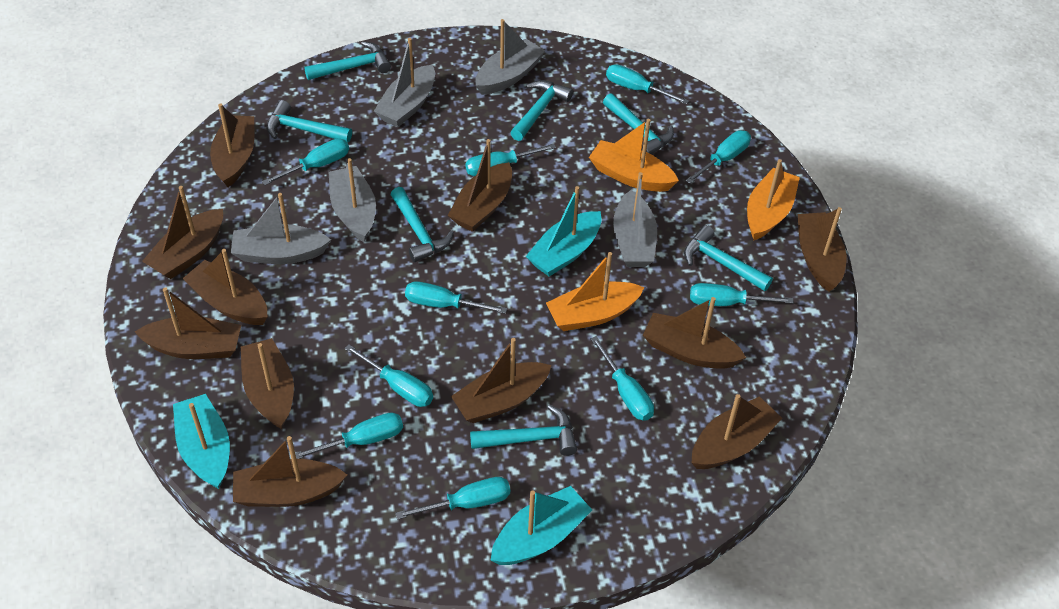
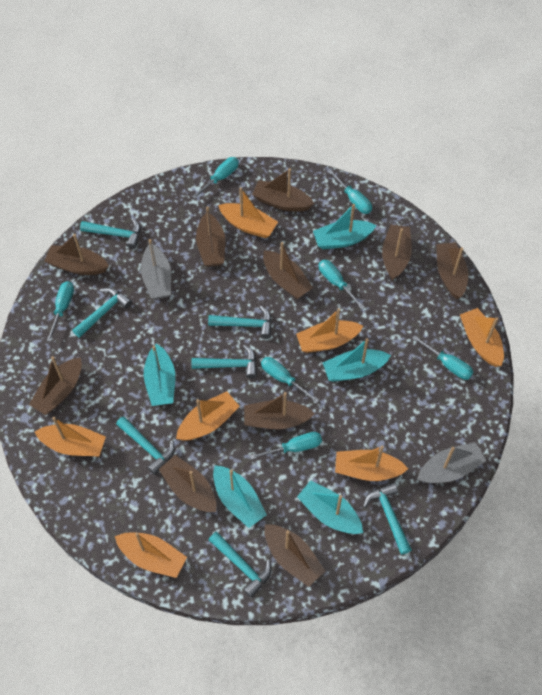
brown boat: [135,287,241,359] [142,186,223,279] [183,249,267,325] [210,104,255,187] [233,436,347,507] [241,338,294,429] [448,139,512,232] [451,338,551,423] [643,297,746,369] [692,394,782,469] [797,207,846,292] = 11 -> [29,356,82,415] [44,234,109,275] [159,455,216,512] [196,206,226,267] [244,392,315,429] [252,168,314,211] [263,242,313,299] [265,524,325,587] [382,224,412,281] [436,242,468,299] = 10
grey boat: [231,193,331,264] [329,158,376,242] [374,38,435,127] [475,19,545,95] [613,172,657,267] = 5 -> [141,239,171,299] [417,442,486,483] = 2
orange boat: [546,252,644,331] [589,119,679,192] [747,159,800,240] = 3 -> [35,417,106,457] [115,532,187,578] [176,392,240,440] [218,187,278,238] [296,308,363,353] [335,445,408,481] [460,308,504,367] = 7
turquoise boat: [173,394,230,489] [491,486,592,565] [526,186,601,277] = 3 -> [144,344,175,406] [213,465,267,528] [297,480,363,534] [313,204,377,249] [323,338,391,382] = 5
turquoise screwdriver: [262,139,349,185] [295,412,403,459] [344,344,433,407] [395,477,510,520] [405,281,507,314] [465,144,556,176] [591,336,654,421] [606,64,689,104] [685,130,751,184] [690,283,794,306] = 10 -> [47,281,74,342] [192,157,239,199] [250,432,322,460] [261,357,319,403] [319,260,365,310] [328,169,372,214] [412,335,474,380] = 7

